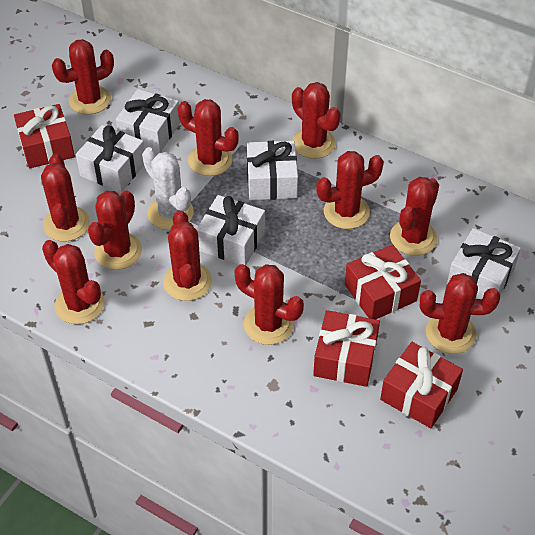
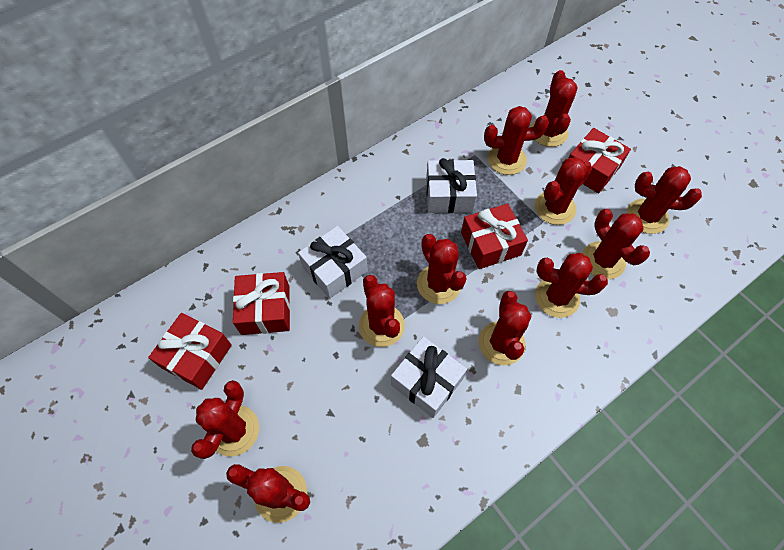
white cactus: [142,147,194,230] = 1 -> none = 0
white gift: [76,125,145,193] [116,89,180,153] [196,195,265,265] [247,141,298,200] [447,228,521,299] = 5 -> [298,226,368,299] [391,336,467,418] [426,158,477,213] = 3

